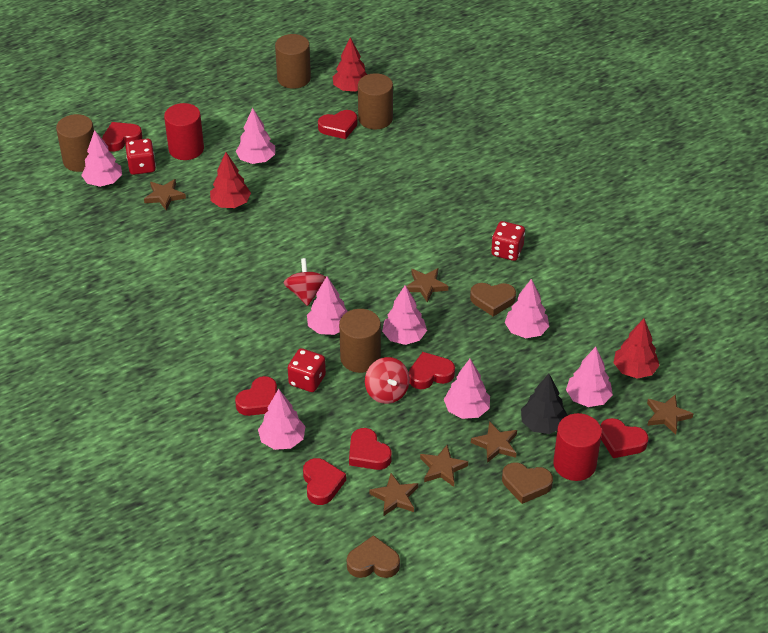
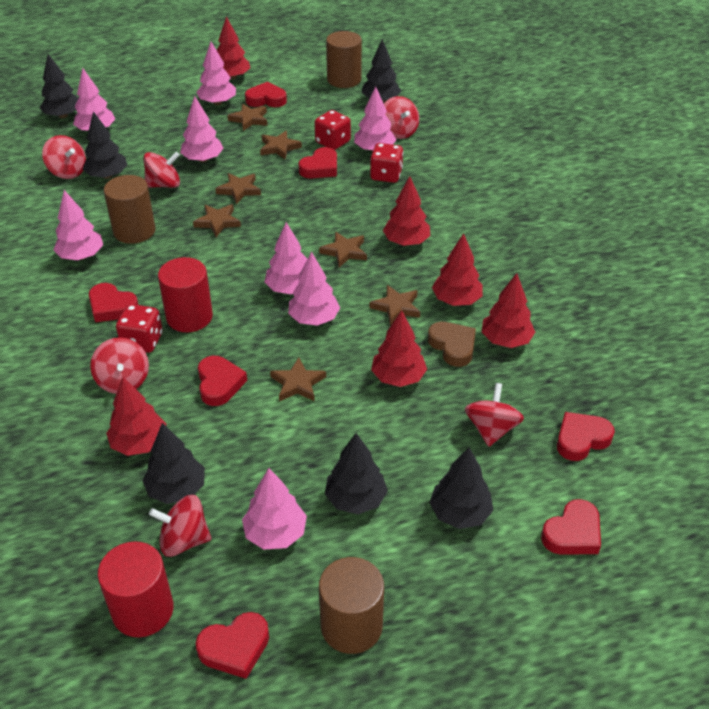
black tree: [521,373,568,434] = 1 -> [39,54,78,118] [83,111,127,179] [142,423,205,504] [325,433,388,514] [362,39,401,103] [429,447,493,529] = 6
brown cylinder: [56,114,94,172] [275,34,311,89] [339,309,381,373] [358,73,393,129] = 4 -> [104,175,156,244] [319,557,384,654] [326,31,362,88] = 3
brown heart: [347,535,400,578] [470,283,516,316] [502,463,553,504] = 3 -> [428,322,476,367] = 1
brown star: [144,179,186,211] [369,473,418,516] [406,268,448,302] [420,445,468,487] [471,421,517,463] [647,394,694,435] = 6 -> [193,204,241,237] [215,173,261,204] [227,104,267,131] [260,131,302,160] [270,357,326,401] [319,232,367,267] [370,285,420,325] = 7
red spinning top: [284,258,326,306] [365,357,410,404] = 2 -> [42,135,86,179] [90,337,149,394] [144,152,180,188] [149,495,211,557] [384,96,419,139] [465,383,524,447] = 6
red tree: [210,152,251,208] [333,37,367,92] [613,319,660,379] = 3 -> [106,377,166,456] [217,16,250,80] [371,310,427,387] [383,176,430,246] [432,233,483,306] [482,273,535,348] = 6

